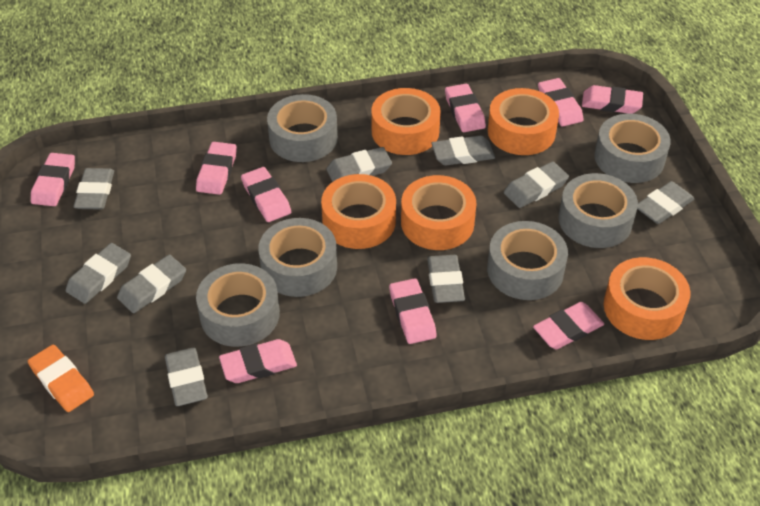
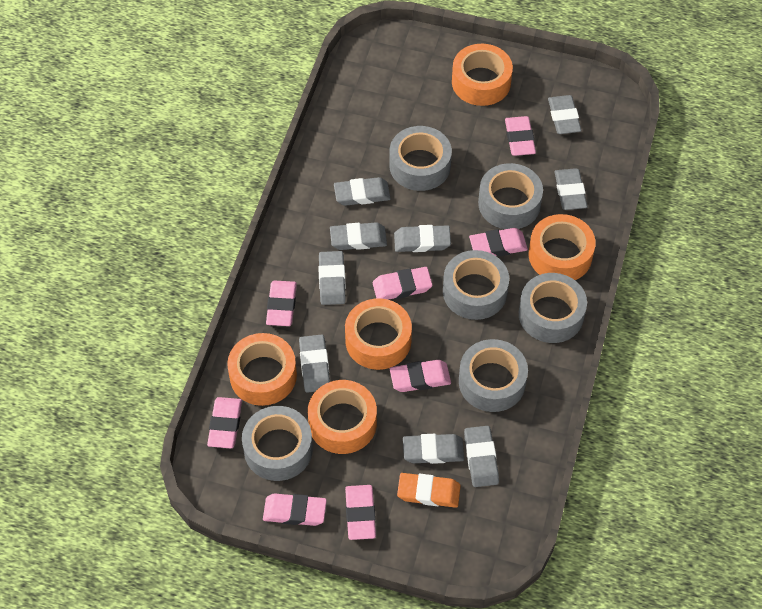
pink eraser: [31,153,75,206] [196,142,237,195] [219,339,297,383] [241,167,291,222] [389,278,437,344] [445,84,486,132] [533,302,604,350] [538,78,584,127] [582,85,643,114] = 9 -> [207,397,242,449] [263,494,327,526] [266,280,297,326] [345,485,376,540] [373,267,432,300] [390,360,451,392] [469,228,528,256] [505,116,536,156] = 8

